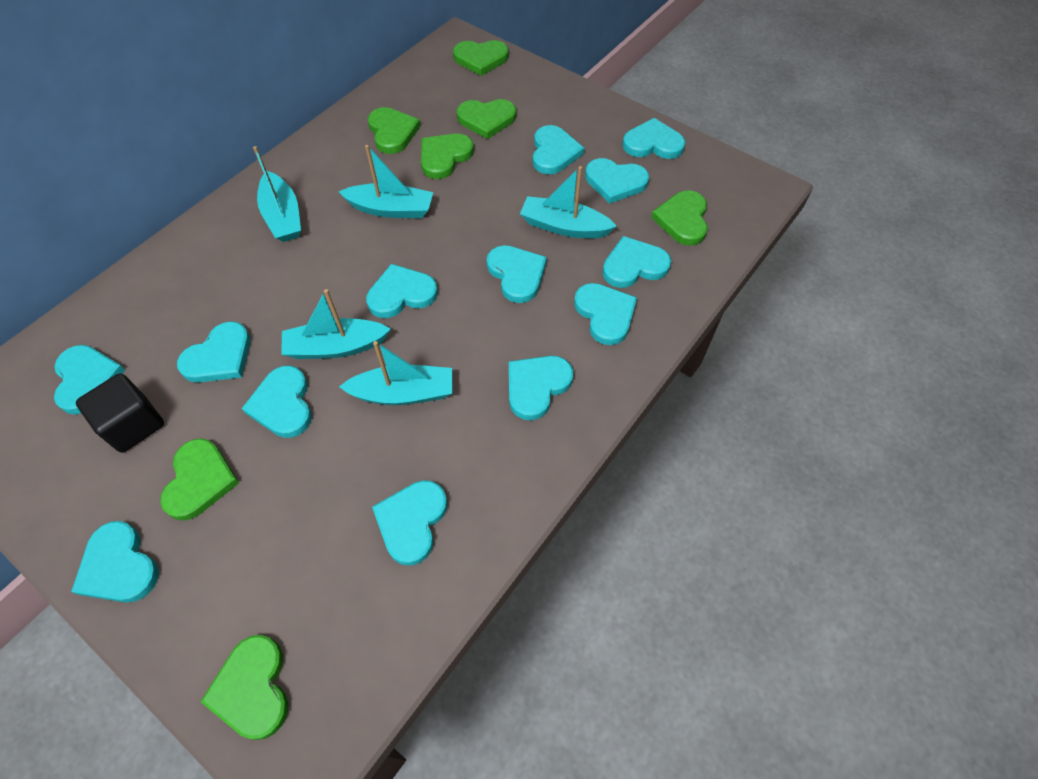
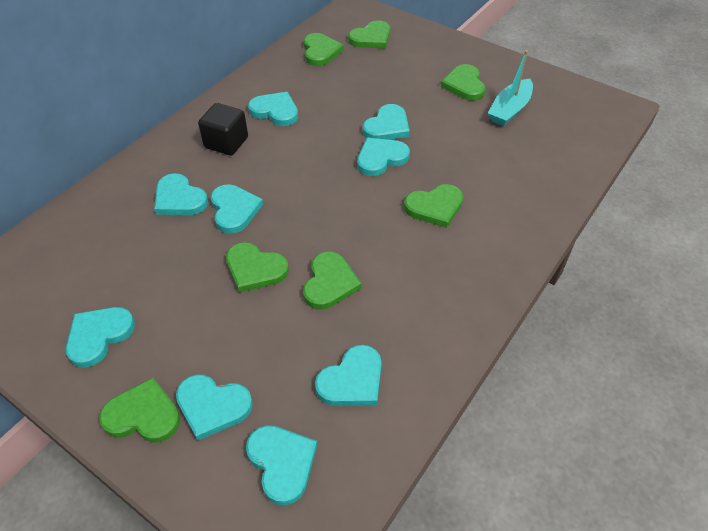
turquoise boat: [253,146,301,242] [281,289,391,359] [339,145,433,218] [339,341,453,405] [520,166,617,238] = 5 -> [488,50,533,126] = 1
turquoise heart: [54,345,125,415] [71,521,159,603] [177,321,250,383] [242,366,312,438] [366,264,438,318] [372,480,448,566] [487,245,547,303] [509,356,573,420] [533,125,584,175] [574,283,637,345] [585,158,649,204] [602,236,671,288] [622,118,686,159] = 13 -> [66,307,135,368] [154,173,208,215] [176,375,253,440] [210,184,263,234] [246,425,317,505] [248,92,298,126] [315,345,382,406] [357,138,410,176] [363,104,410,140] = 9

